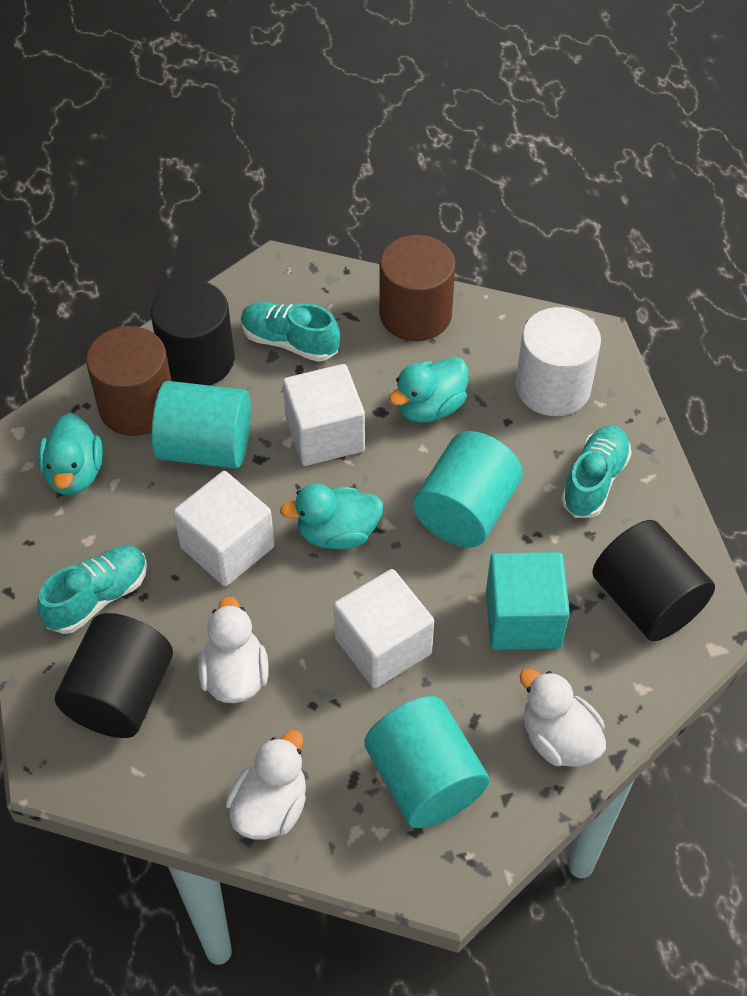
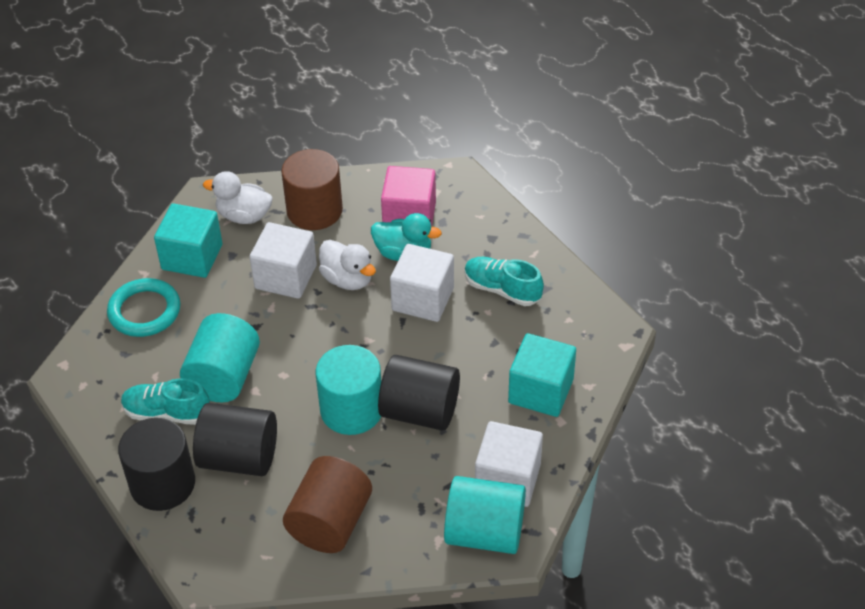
pink cube: none = 0 -> [381,166,436,227] = 1
turquoise cube: [486,552,570,650] = 1 -> [154,203,222,278] [508,333,576,417] = 2
turquoise duck: [38,413,103,495] [280,483,383,549] [389,357,468,422] = 3 -> [371,213,442,261] = 1
turquoise ring: none = 0 -> [107,278,180,337] = 1
turquoise shoe: [37,546,147,634] [241,302,340,362] [561,425,632,518] = 3 -> [121,378,210,425] [465,257,544,306] = 2
white cylinder: [516,307,601,416] = 1 -> none = 0
white duck: [198,596,269,703] [226,730,306,840] [520,669,606,767] = 3 -> [203,171,273,224] [319,240,376,290] = 2

